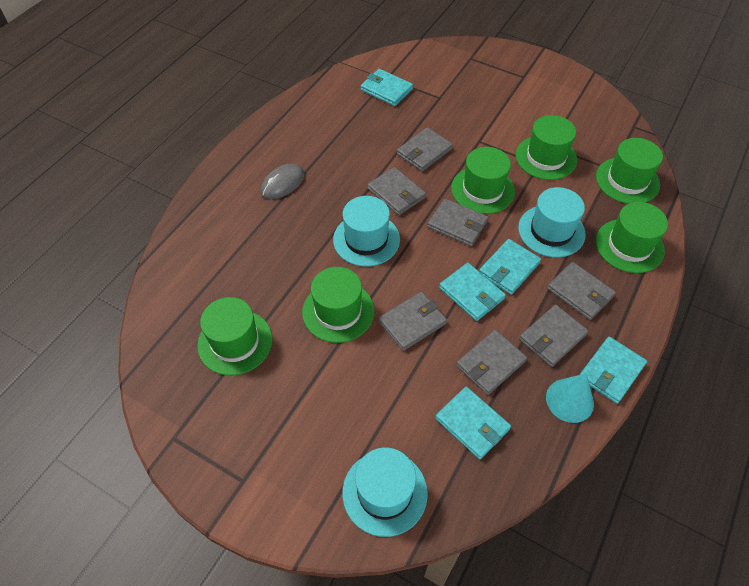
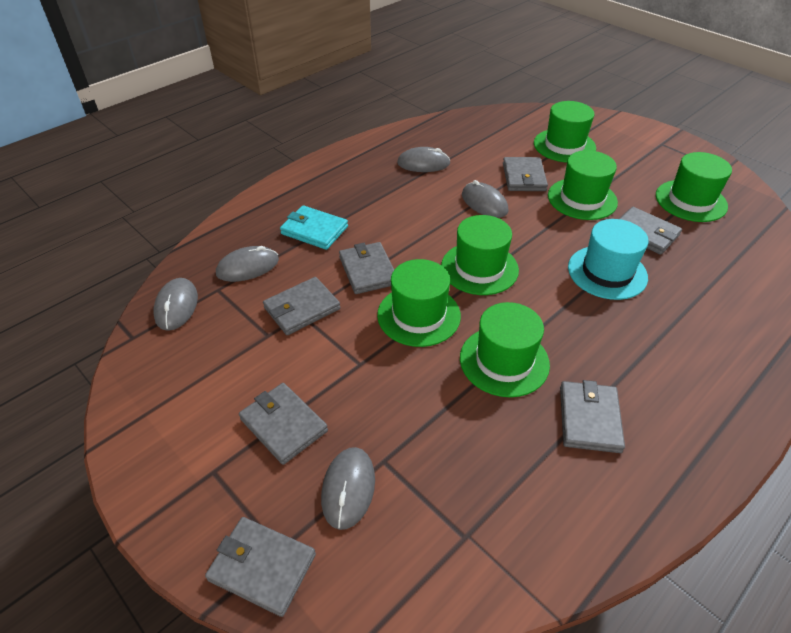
grey mouse: [261,164,305,199] = 1 -> [153,278,198,331] [216,246,279,282] [321,447,375,530] [397,147,451,172] [462,180,509,218] = 5
turquoise cone: [546,373,594,423] = 1 -> none = 0
turquoise hat: [333,196,400,267] [342,447,428,537] [518,187,586,257] = 3 -> [568,219,649,300] = 1
turquoise wallet: [361,69,413,106] [435,386,511,459] [439,263,506,321] [479,239,541,295] [580,336,647,404] = 5 -> [280,205,348,250] = 1

